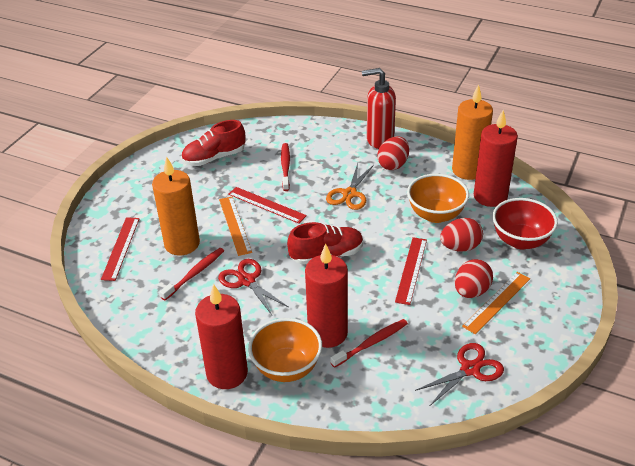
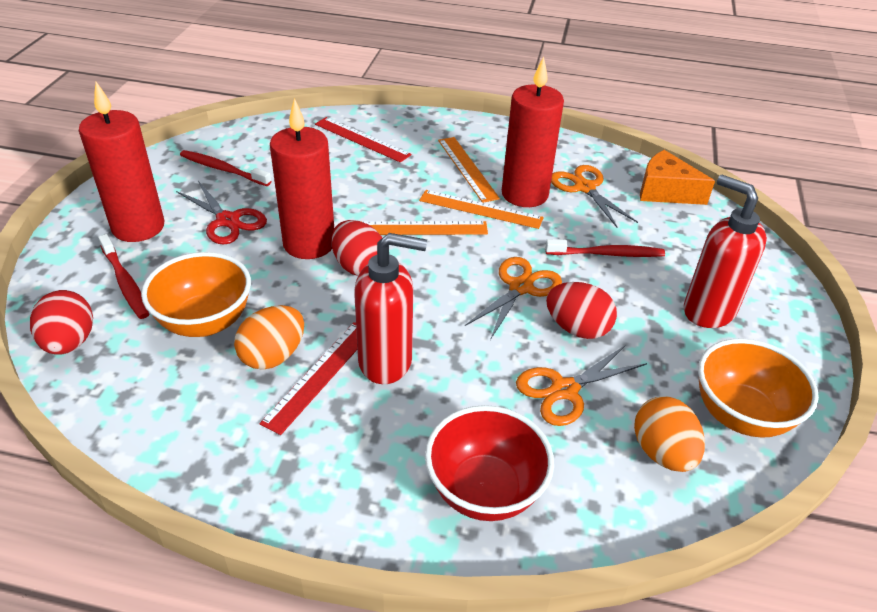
orange candle: [152,156,200,255] [452,84,493,180] = 2 -> none = 0
orange cheese: none = 0 -> [640,150,715,205] = 1
orange egg: none = 0 -> [234,305,304,370] [634,396,705,472] = 2
orange ruler: [219,197,252,256] [462,272,530,334] = 2 -> [362,221,488,235] [419,190,544,229] [438,137,500,203] = 3
orange scissors: [326,163,374,210] = 1 -> [465,257,562,340] [516,345,647,426] [551,165,638,227] = 3
red ruler: [101,217,140,281] [228,187,307,224] [395,237,427,305] = 3 -> [259,322,357,435] [315,117,411,163] = 2
red scissors: [218,259,288,315] [415,343,504,406] = 2 -> [176,181,267,244] = 1
red shoe: [181,120,245,166] [287,222,363,265] = 2 -> none = 0
red soap dispenser: [362,68,396,149] = 1 -> [354,233,427,384] [684,175,767,328] = 2

